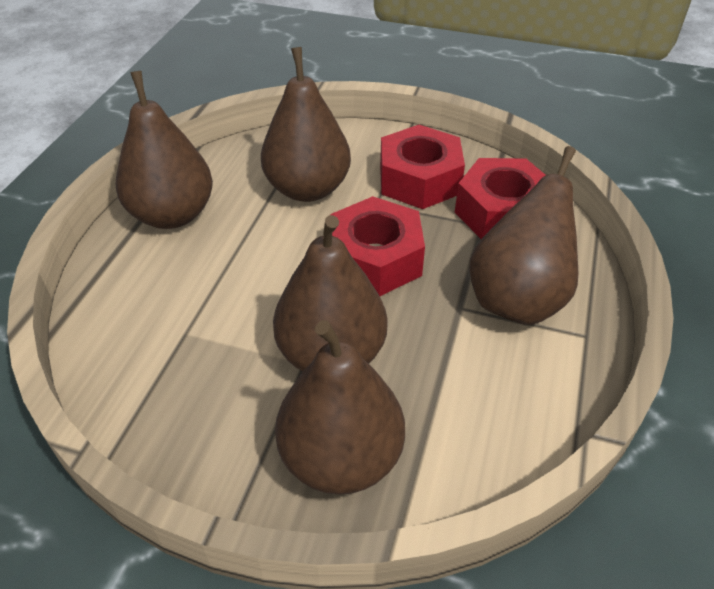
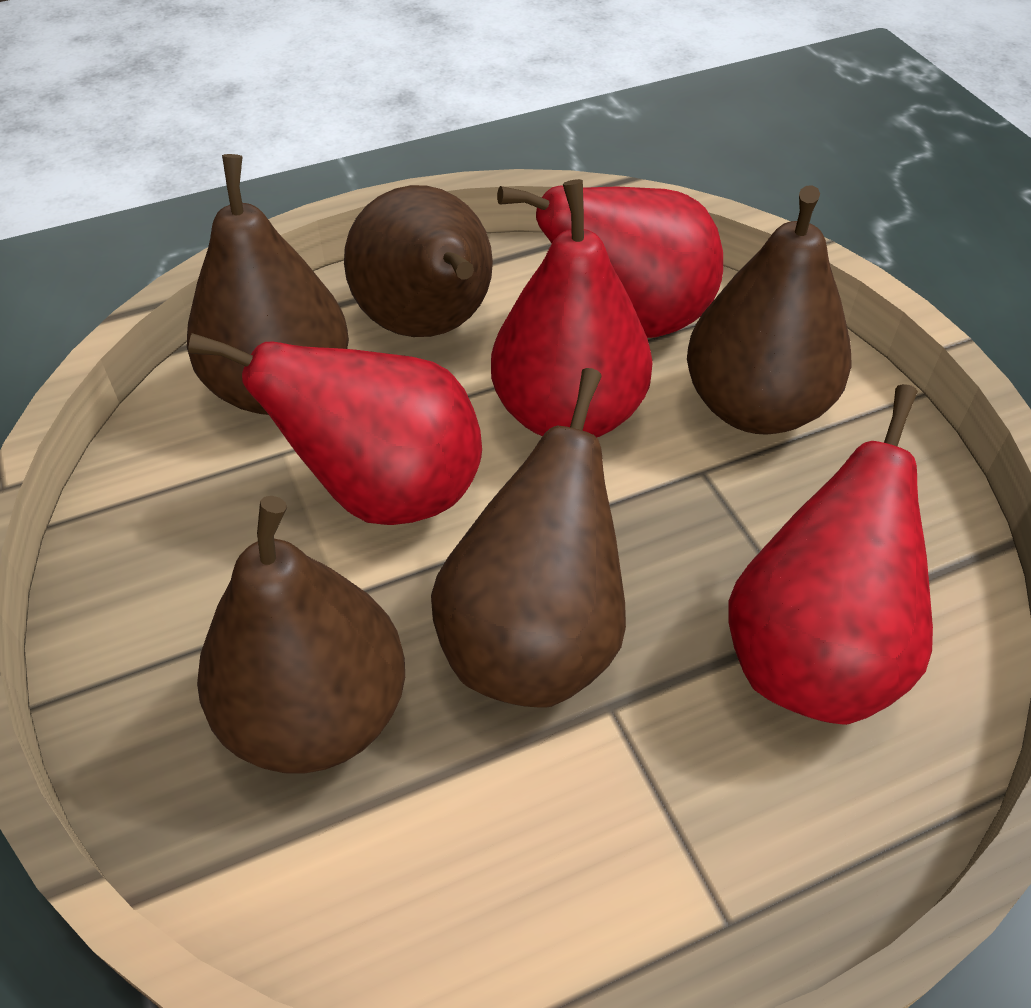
red nut: [330,196,425,296] [380,125,465,209] [455,158,545,239] = 3 -> none = 0
red pear: none = 0 -> [188,333,482,525] [491,179,653,438] [497,186,723,338] [729,384,933,725] = 4

